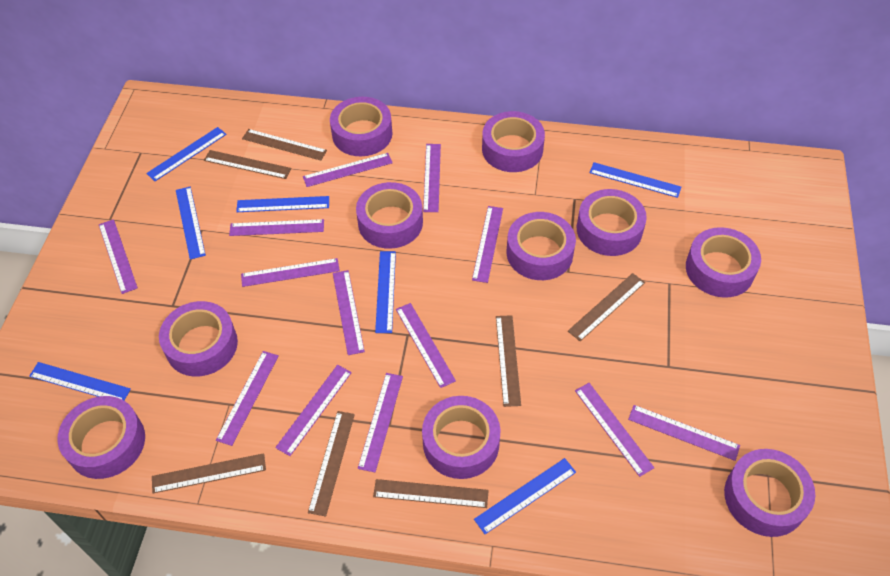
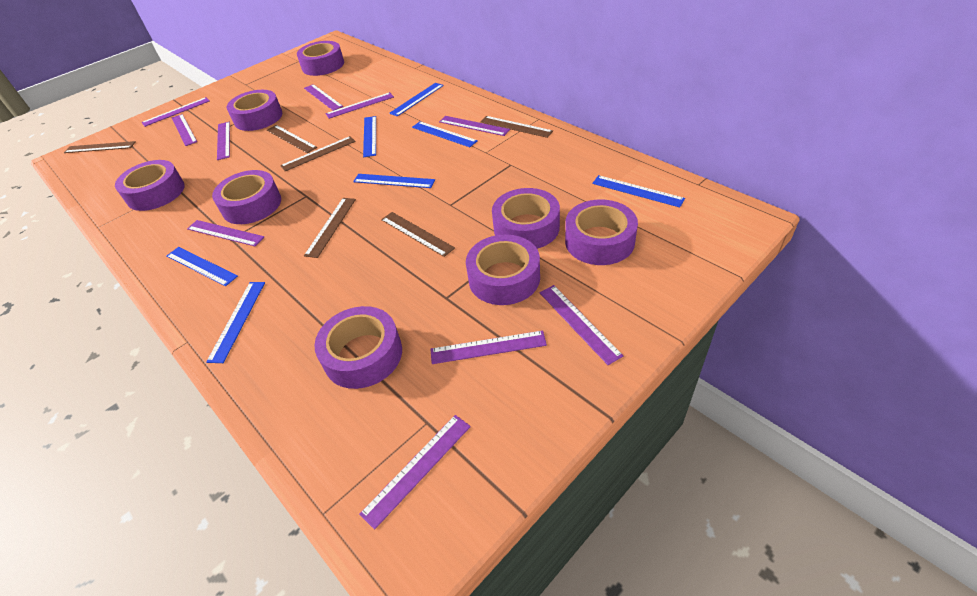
brown ruler: [152,453,266,493] [204,150,292,179] [242,129,327,161] [308,411,355,517] [373,479,489,508] [496,315,521,407] [568,273,645,341] = 7 -> [64,141,136,153] [267,125,317,153] [280,136,356,171] [304,198,356,258] [381,212,455,257] [480,116,553,138] = 6
purple ruler: [99,219,138,294] [216,351,278,446] [229,219,324,236] [241,258,340,287] [275,365,352,456] [303,153,393,187] [333,270,365,355] [358,373,403,472] [396,303,456,388] [423,144,441,212] [472,206,503,283] [575,383,654,477] [628,405,740,461] = 13 -> [141,97,209,127] [172,114,197,146] [187,220,264,246] [217,122,230,160] [304,84,343,111] [326,92,394,119] [359,415,471,530] [431,330,547,364] [439,116,510,136] [539,285,623,365] = 10
purple tape: [58,396,145,479] [159,301,238,377] [330,97,393,156] [356,182,423,249] [422,396,501,479] [482,111,545,172] [507,212,576,280] [577,189,647,256] [686,227,761,298] [724,449,815,537] = 10 -> [115,160,185,211] [212,170,281,224] [227,90,282,131] [297,41,344,76] [314,306,402,389] [466,235,540,305] [492,188,560,249] [565,200,638,265] = 8

